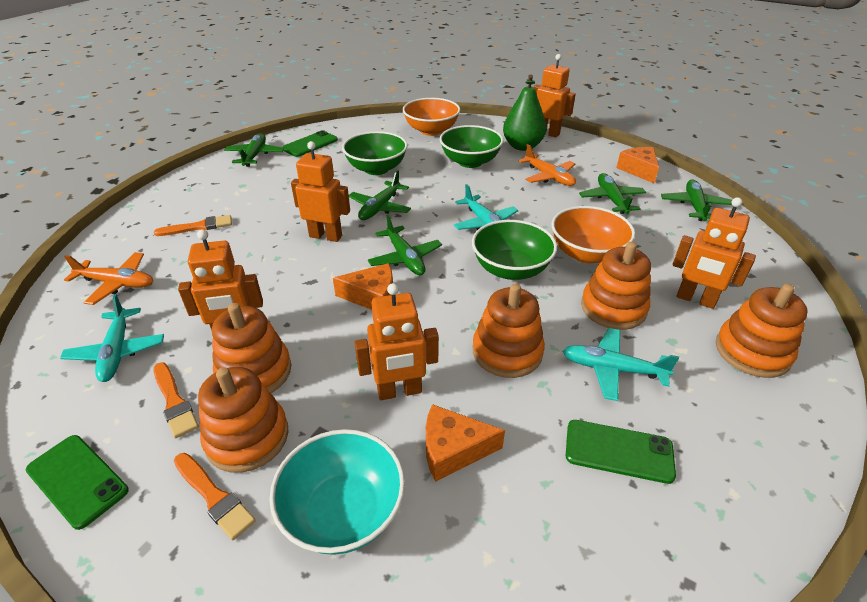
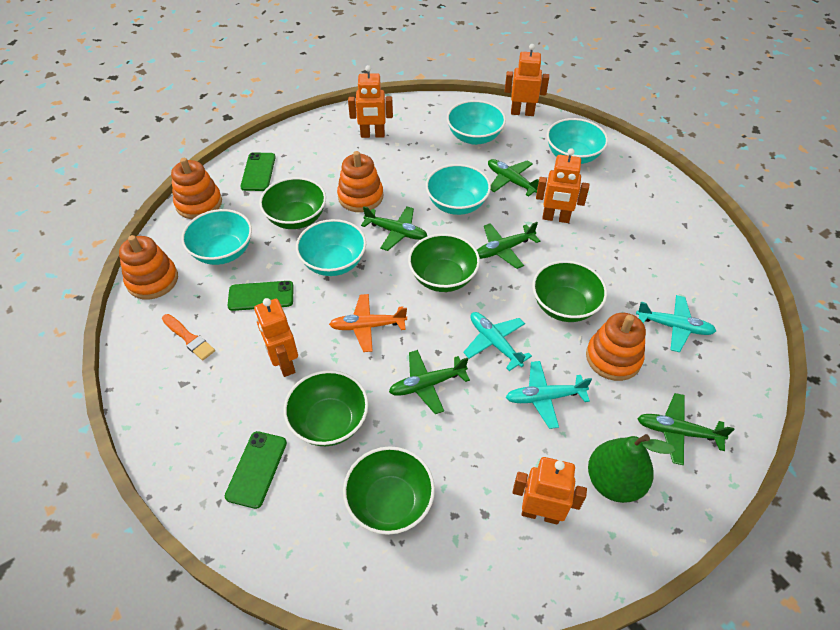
green bowl: [342,131,408,175] [440,125,503,168] [472,220,557,280] = 3 -> [259,177,326,229] [283,370,368,446] [343,446,435,535] [408,234,480,292] [532,261,607,322] = 5
orange bowl: [403,98,460,136] [552,206,635,263] = 2 -> none = 0
orange brush: [153,362,199,438] [154,215,232,236] [174,453,256,540] = 3 -> [162,314,215,361] = 1
orange cheese: [333,263,393,310] [426,404,505,482] [616,147,659,183] = 3 -> none = 0
orange plane: [64,252,153,305] [519,144,576,186] = 2 -> [329,294,407,352] = 1
orange stacking toy: [198,367,289,473] [212,303,291,393] [473,284,545,378] [581,242,651,330] [716,284,808,378] = 5 -> [119,235,178,299] [171,158,222,219] [337,151,383,212] [586,313,646,381] = 4
turquoise bowl: [270,429,405,555] = 1 -> [181,209,252,265] [296,219,366,276] [426,164,491,215] [447,100,506,145] [547,118,608,164] = 5

